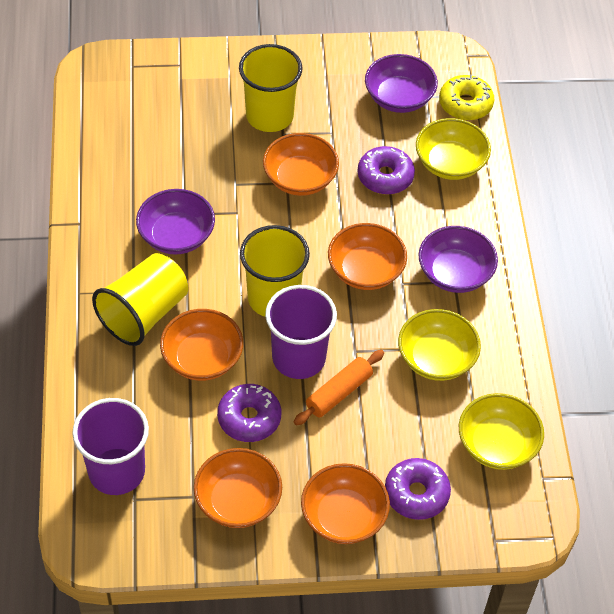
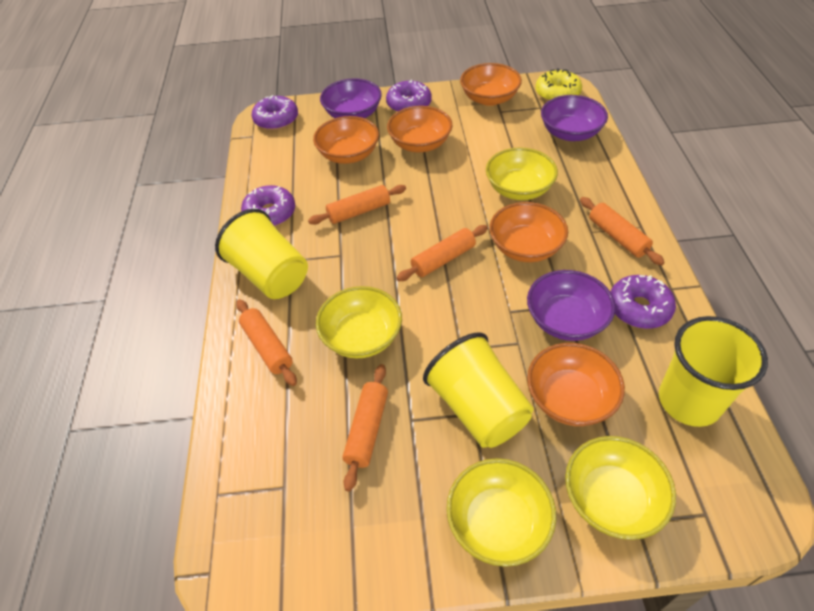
orange rolling pin: [294,350,384,426] = 1 -> [236,299,297,386] [308,185,406,225] [343,364,388,492] [396,225,488,281] [580,197,665,266] = 5
purple cup: [72,398,149,495] [265,285,337,379] = 2 -> none = 0
purple donut: [217,384,281,442] [358,146,415,195] [385,458,451,520] = 3 -> [241,185,295,226] [252,95,298,130] [386,80,432,112] [611,275,676,329] = 4
yellow bowl: [398,309,481,381] [416,118,491,180] [459,393,544,470] = 3 -> [316,286,402,359] [446,458,556,567] [486,147,558,200] [565,436,676,540] = 4

